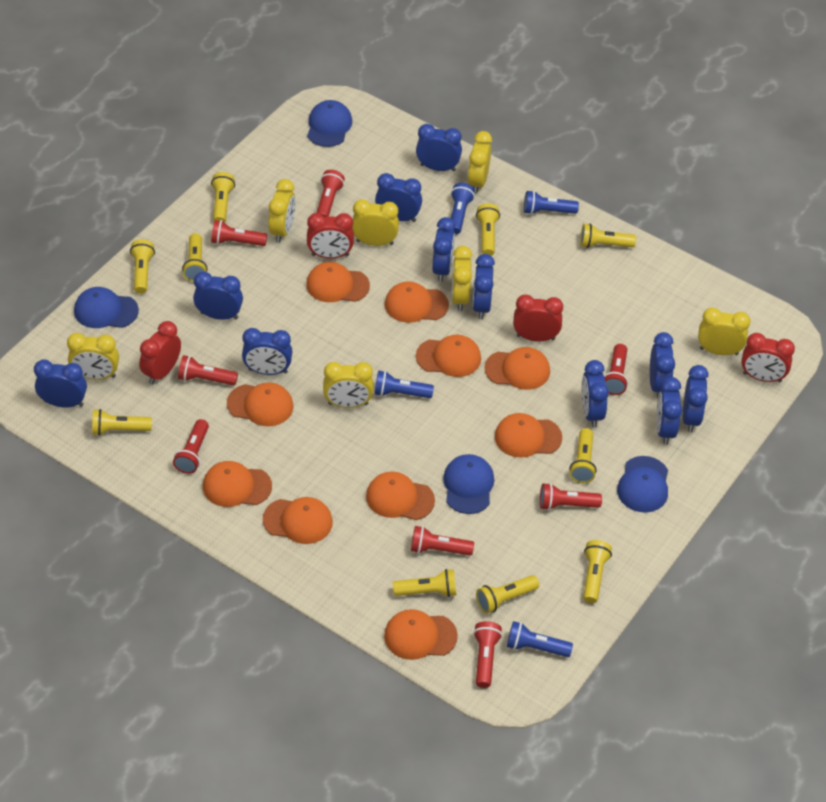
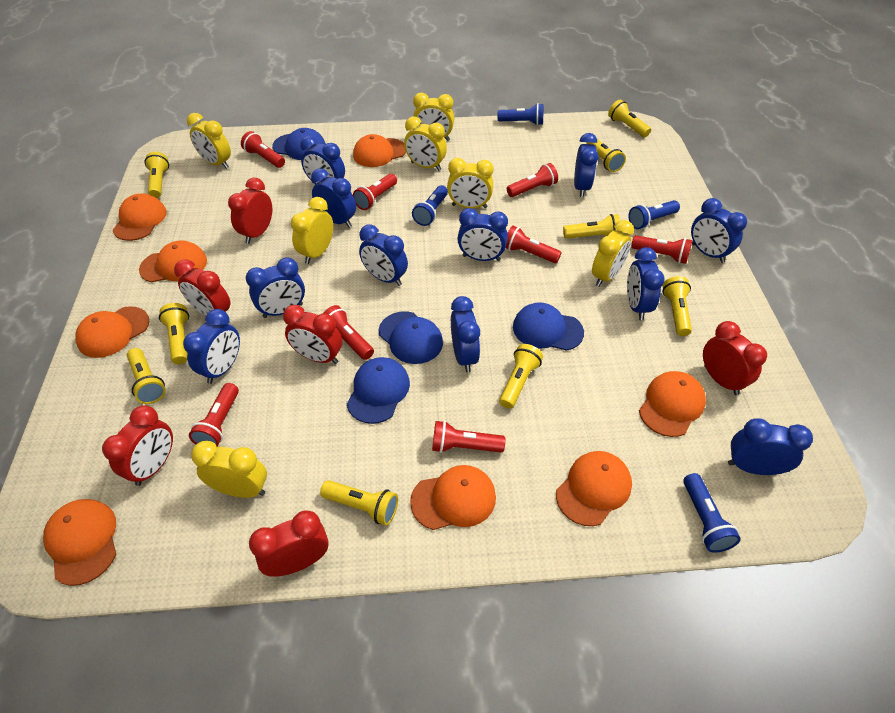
orange cap: [203,461,272,507] [227,383,294,426] [263,497,333,544] [306,262,370,302] [366,472,435,520] [384,609,458,660] [385,281,449,323] [416,335,481,377] [484,347,550,390] [495,413,562,458] = 10 -> [43,499,116,586] [75,306,149,358] [113,194,167,241] [139,240,207,282] [353,134,406,167] [410,465,496,530] [556,451,632,526] [639,371,706,437] = 8
red clock: [139,321,181,384] [307,213,354,259] [513,294,563,342] [741,333,795,382] = 4 -> [102,405,173,486] [174,260,231,316] [228,178,272,244] [249,511,329,577] [283,305,342,364] [703,321,767,395] = 6
yellow flashlight: [92,409,152,436] [130,239,155,294] [182,233,208,282] [211,172,235,222] [393,569,456,597] [476,203,500,256] [476,575,539,614] [569,428,597,483] [580,224,636,248] [583,540,612,603] = 10 -> [127,348,165,404] [145,152,169,198] [159,303,189,364] [320,480,398,526] [499,344,543,409] [563,214,620,239] [586,139,626,172] [608,100,651,137] [662,276,692,336] = 9

